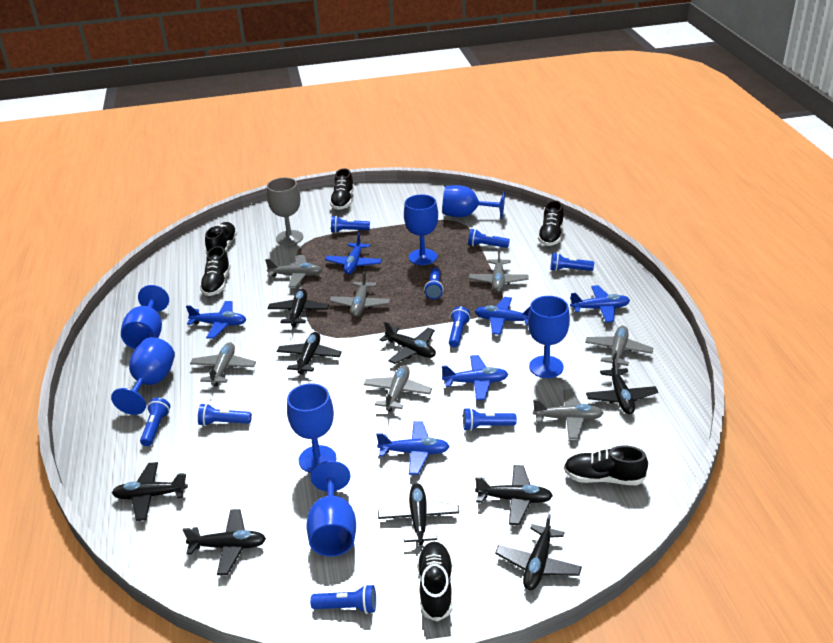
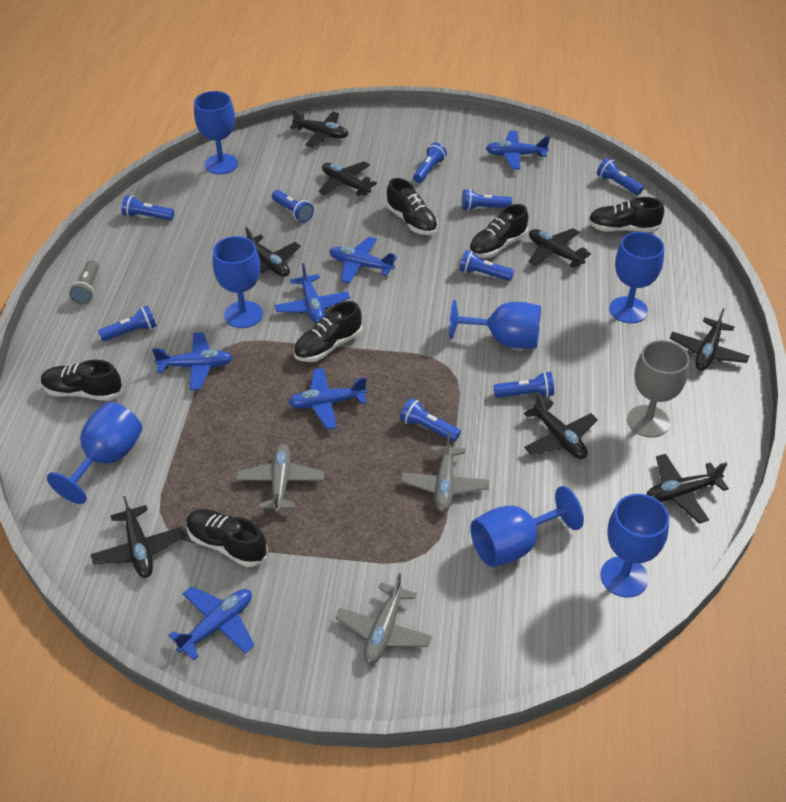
black plane: [112,462,188,521] [183,509,266,575] [268,289,329,327] [277,332,342,375] [378,483,459,545] [380,321,436,364] [475,465,553,525] [495,514,582,590] [586,357,658,414] = 9 -> [91,496,185,578] [245,227,301,277] [290,108,349,147] [318,161,377,196] [524,392,598,459] [529,228,591,268] [647,454,729,524] [670,308,749,370] = 8
grey flashlight: none = 0 -> [69,260,99,304] = 1
grey plane: [190,342,256,386] [265,255,322,288] [329,271,391,317] [363,365,432,412] [469,248,528,293] [533,389,604,439] [585,326,653,366] = 7 -> [236,444,324,513] [335,573,432,664] [401,433,489,512] = 3

